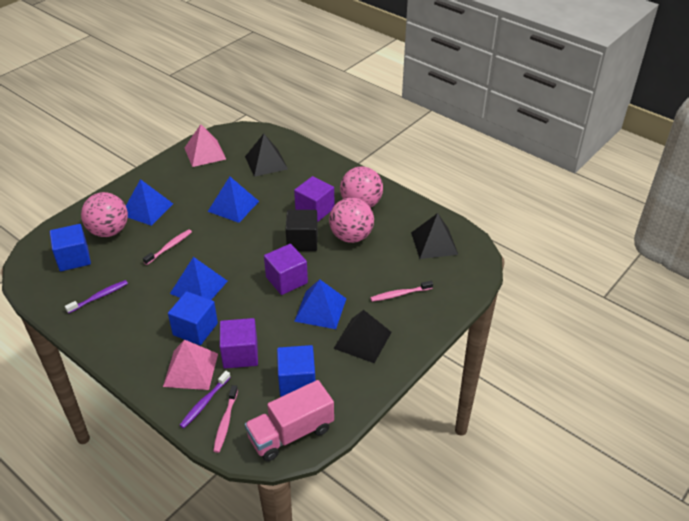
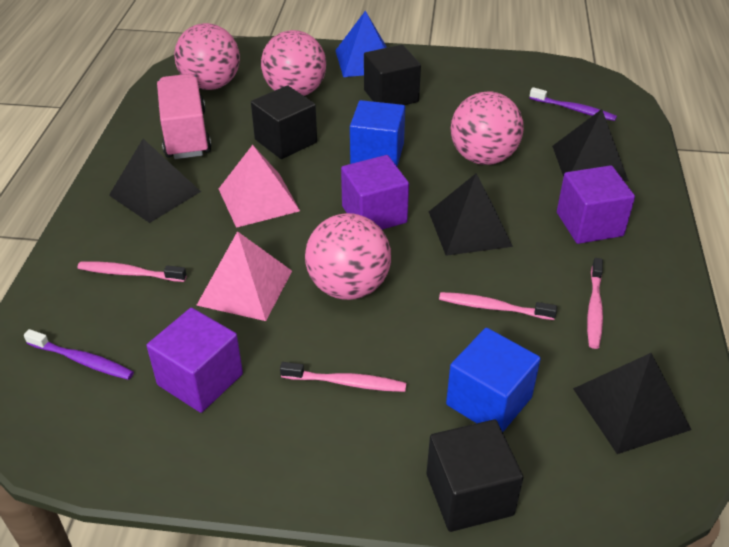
black cube: [285,210,318,251] = 1 -> [251,85,317,159] [364,45,421,105] [427,420,524,532] = 3
black pyramid: [245,134,288,177] [333,310,392,363] [411,213,458,259] = 3 -> [109,139,201,223] [429,174,513,256] [552,109,629,181] [573,353,692,454] = 4
blue cube: [50,224,91,271] [168,291,218,345] [277,345,315,397] = 3 -> [350,100,405,166] [446,328,541,432] = 2
blue pyramid: [126,179,173,226] [170,257,228,300] [208,177,259,223] [294,279,346,329] = 4 -> [335,11,387,77] = 1
pink ball: [81,192,128,237] [329,198,374,243] [340,166,383,208] = 3 -> [174,23,240,90] [261,30,326,96] [305,213,391,300] [451,91,524,165] = 4
pink toothbrush: [143,229,192,265] [213,385,238,453] [370,281,433,302] = 3 -> [78,261,187,282] [280,362,406,392] [439,292,557,320] [587,258,603,349] = 4

